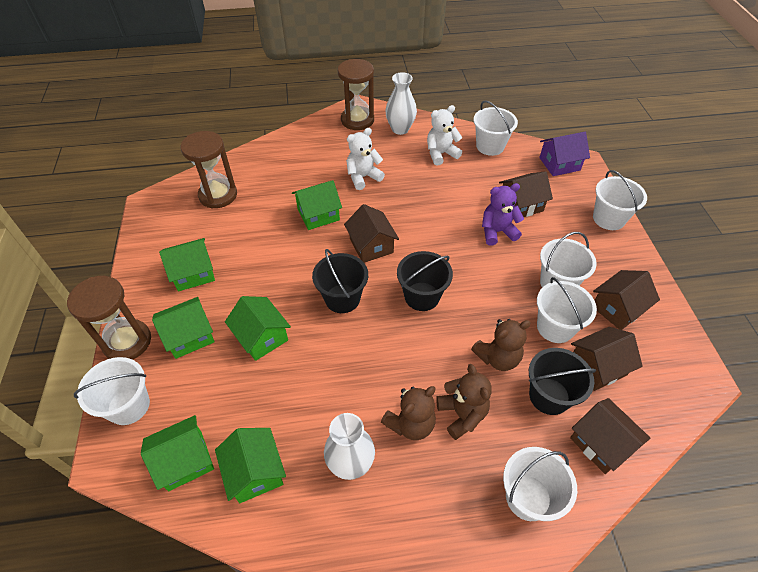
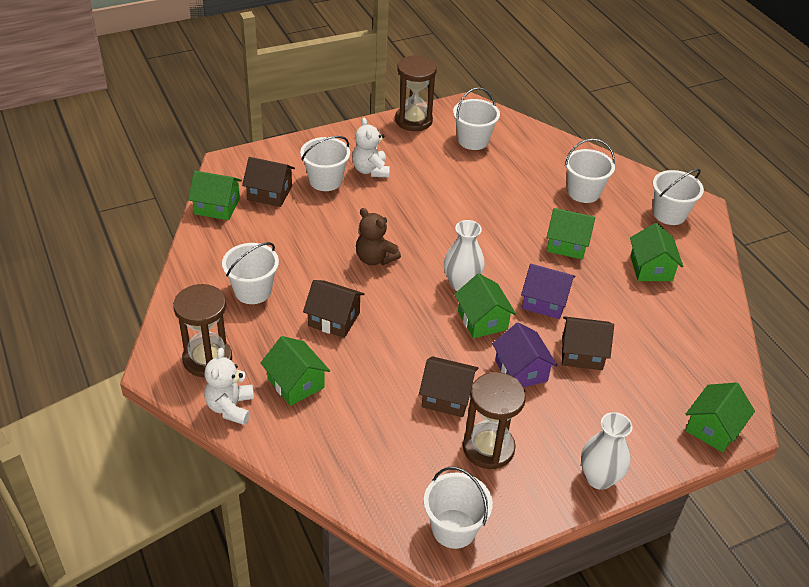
black bucket: [312,249,368,313] [397,251,453,311] [529,348,596,415] = 3 -> none = 0
brown house: [344,204,399,263] [499,171,553,217] [570,398,651,474] [571,327,643,391] [593,270,660,330] = 5 -> [242,157,295,207] [303,280,365,338] [419,356,478,417] [562,316,614,370] = 4
brown teddy bear: [381,386,436,440] [436,364,492,440] [471,319,531,371] = 3 -> [356,208,401,265] = 1
purple house: [539,132,590,176] = 1 -> [492,322,558,388] [521,264,575,319] = 2
purple teddy bear: [482,183,524,246] = 1 -> none = 0

